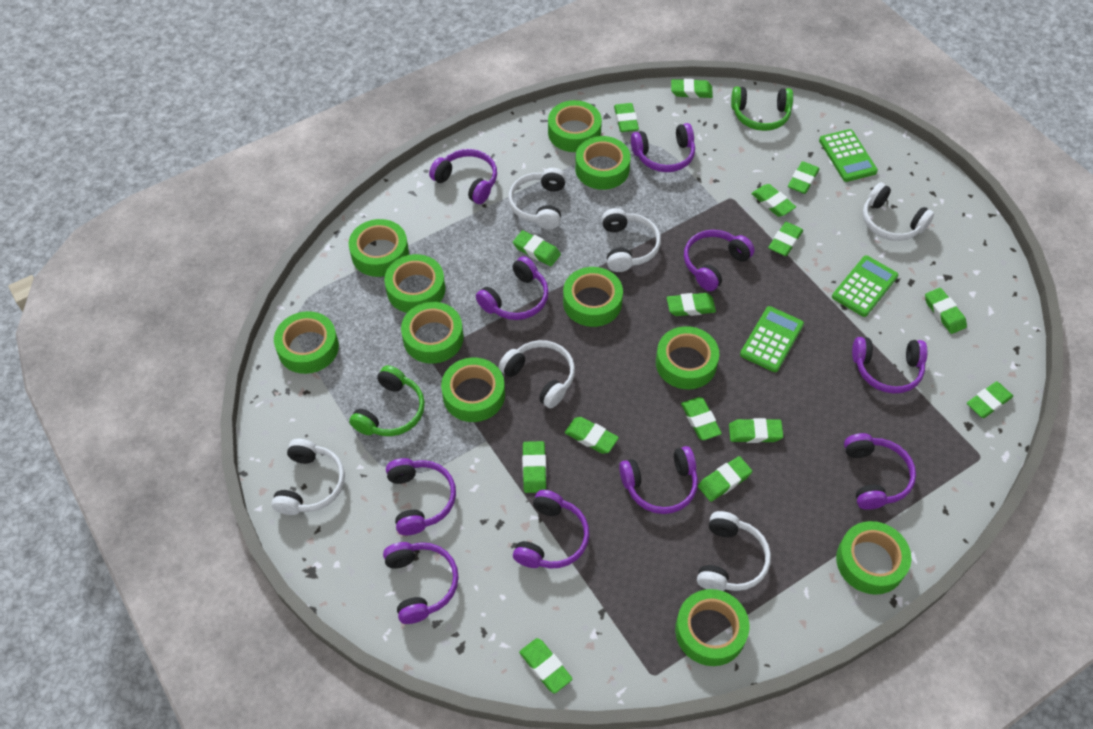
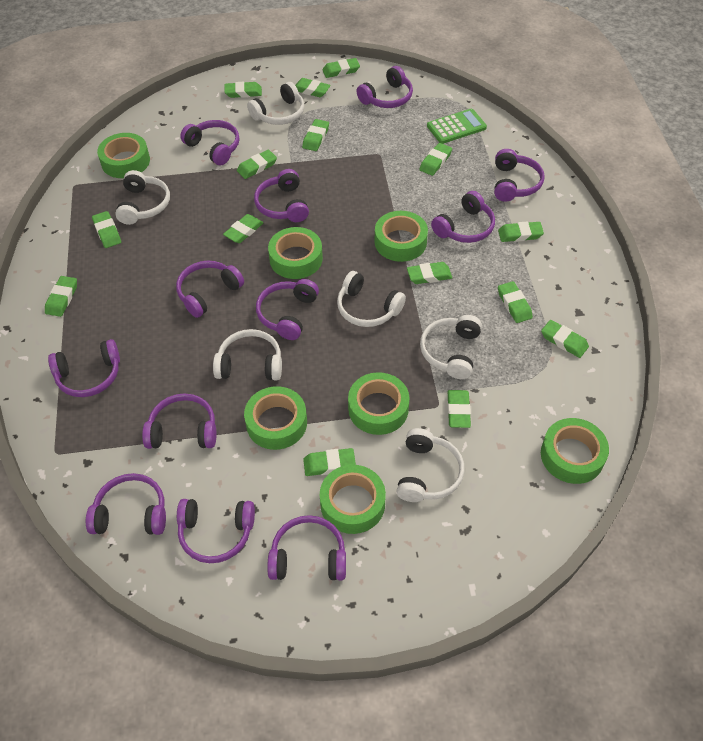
green calculator: [740,306,804,372] [819,129,878,182] [832,255,898,317] = 3 -> [427,109,487,144] = 1
green headphones: [349,365,425,436] [731,86,793,131] = 2 -> none = 0
green tape: [274,311,339,374] [349,219,409,277] [384,254,445,313] [401,302,463,364] [441,357,505,422] [548,100,602,152] [563,267,623,327] [575,136,631,190] [656,326,719,389] [675,589,749,666] [836,521,911,595] = 11 -> [97,133,150,178] [244,386,307,450] [268,227,323,279] [320,465,386,534] [348,372,410,435] [375,211,428,262] [541,418,609,484] = 7
purple headphones: [383,542,459,624] [386,458,456,535] [429,149,497,204] [476,256,549,320] [513,490,589,569] [619,446,698,514] [631,123,695,172] [684,230,755,291] [844,433,916,510] [852,337,927,394] = 10 -> [48,339,120,397] [86,473,166,535] [142,394,216,449] [176,261,244,318] [177,499,255,563] [180,120,239,165] [254,169,309,222] [256,279,319,340] [268,515,346,580] [356,66,413,108] [431,191,495,243] [494,149,545,202] = 12

